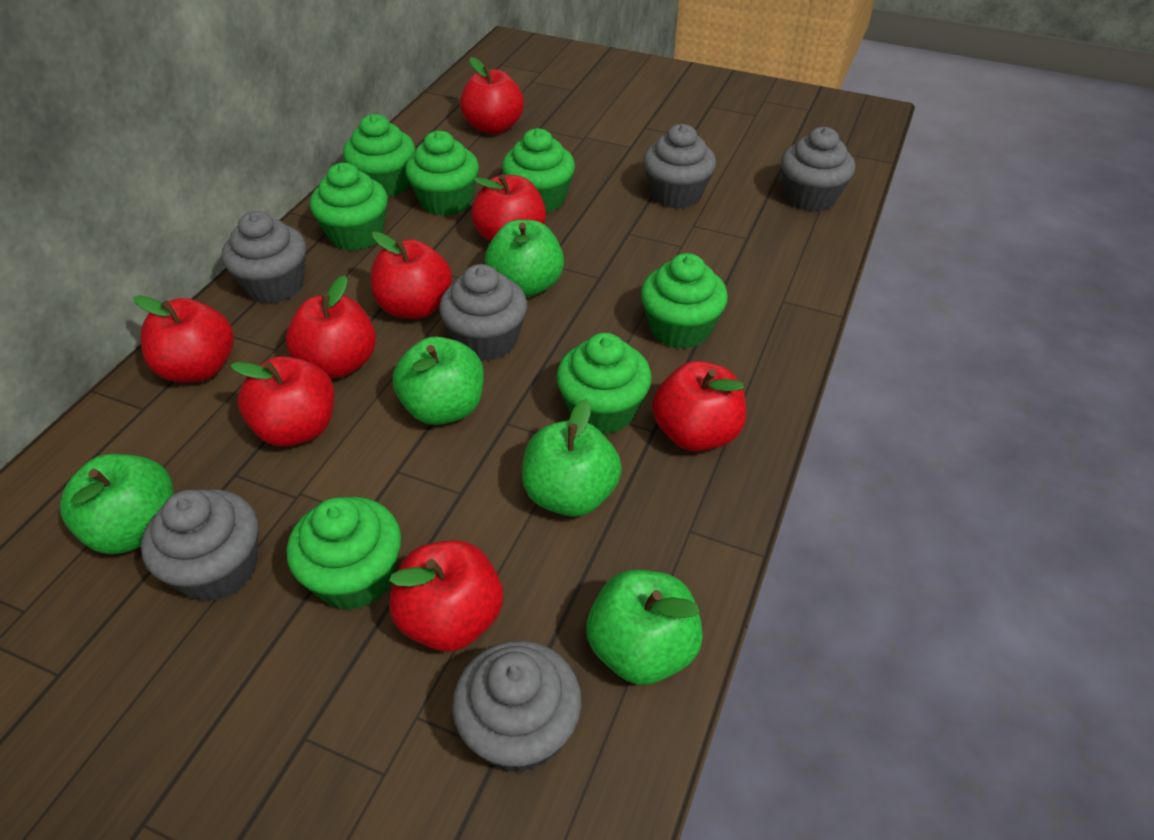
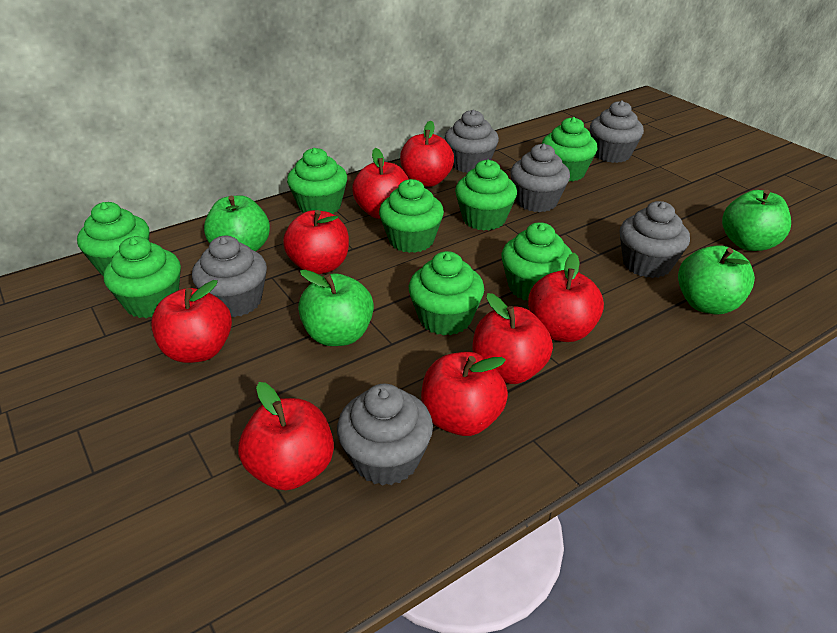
green apple: [60,454,174,554] [393,337,484,425] [485,220,564,297] [522,399,622,517] [586,570,703,685] = 5 -> [204,195,270,251] [298,270,374,346] [678,245,755,315] [722,190,791,251] = 4
green cupcake: [286,497,401,610] [310,163,388,251] [343,114,415,198] [405,131,479,216] [502,128,575,213] [556,333,652,434] [641,253,728,349] = 7 -> [77,202,149,276] [104,236,181,318] [287,148,347,214] [379,179,444,253] [409,251,484,335] [455,160,517,231] [502,222,572,301] [542,117,598,181] = 8

